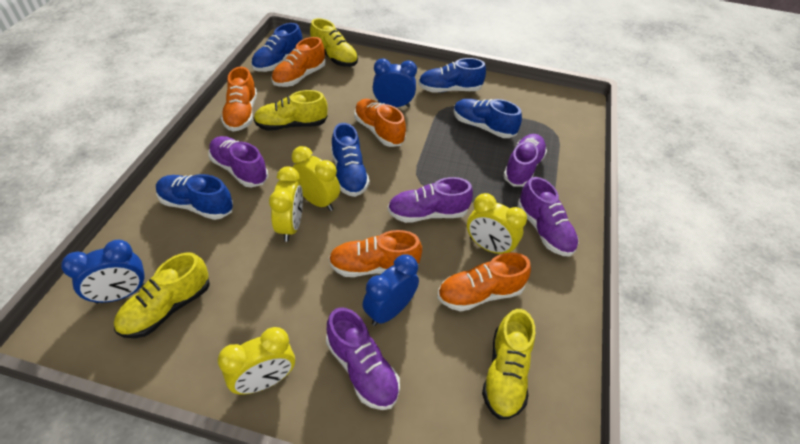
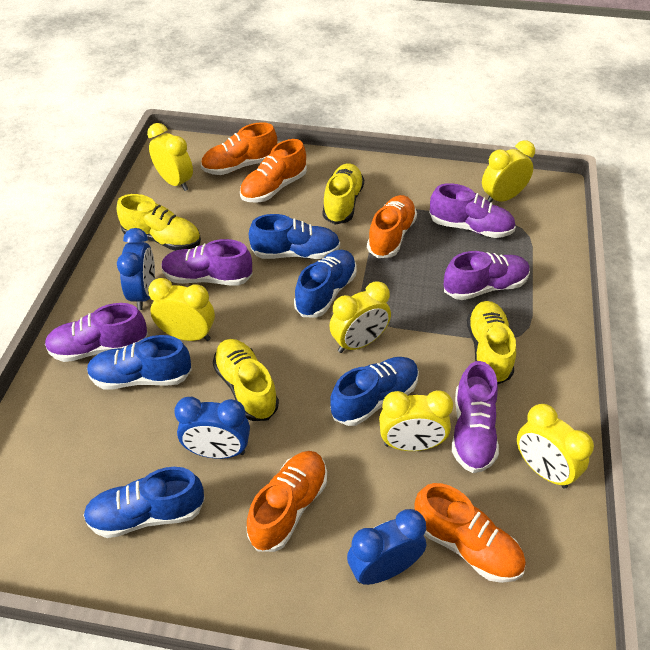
yellow clock: [218,327,295,394] [269,167,303,242] [292,146,340,211] [467,193,527,254] = 4 -> [147,123,193,191] [148,278,215,341] [329,281,391,353] [379,390,453,451] [482,140,535,203] [517,404,594,489] = 6

